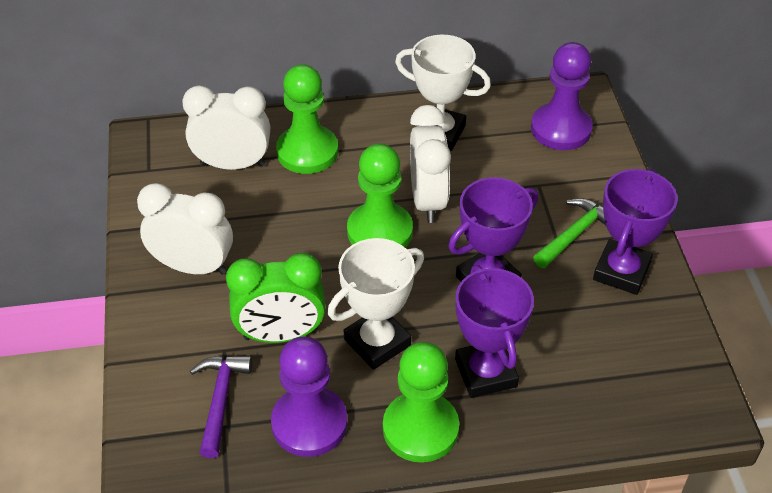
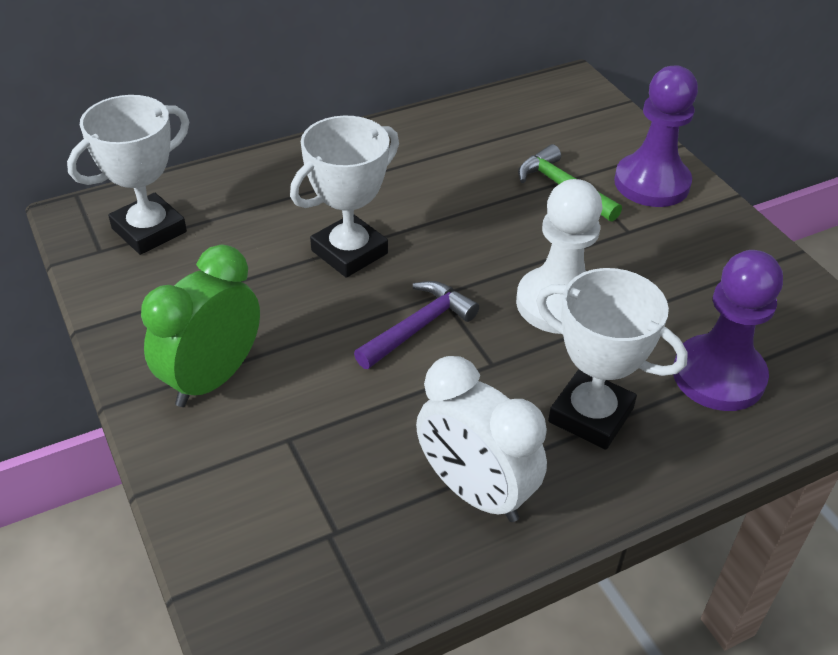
green pawn: [276,64,338,174] [347,144,413,247] [383,342,459,463] = 3 -> none = 0
purple trophy: [448,177,538,281] [455,265,534,398] [593,169,678,295] = 3 -> none = 0
white clock: [137,183,233,275] [182,85,270,170] [410,105,451,223] = 3 -> [416,356,547,522] = 1
white pawn: none = 0 -> [516,179,602,334] = 1
white trophy: [328,238,424,370] [395,35,491,151] = 2 -> [67,95,189,255] [290,116,399,278] [536,268,688,450] = 3

